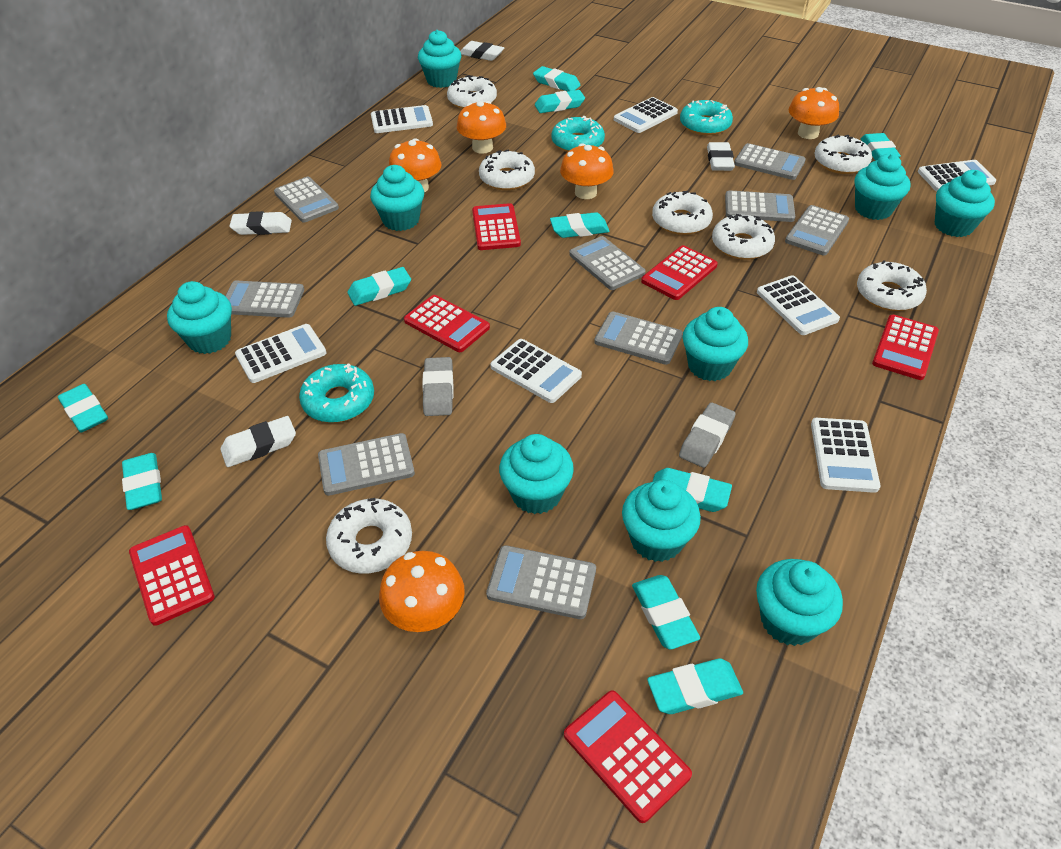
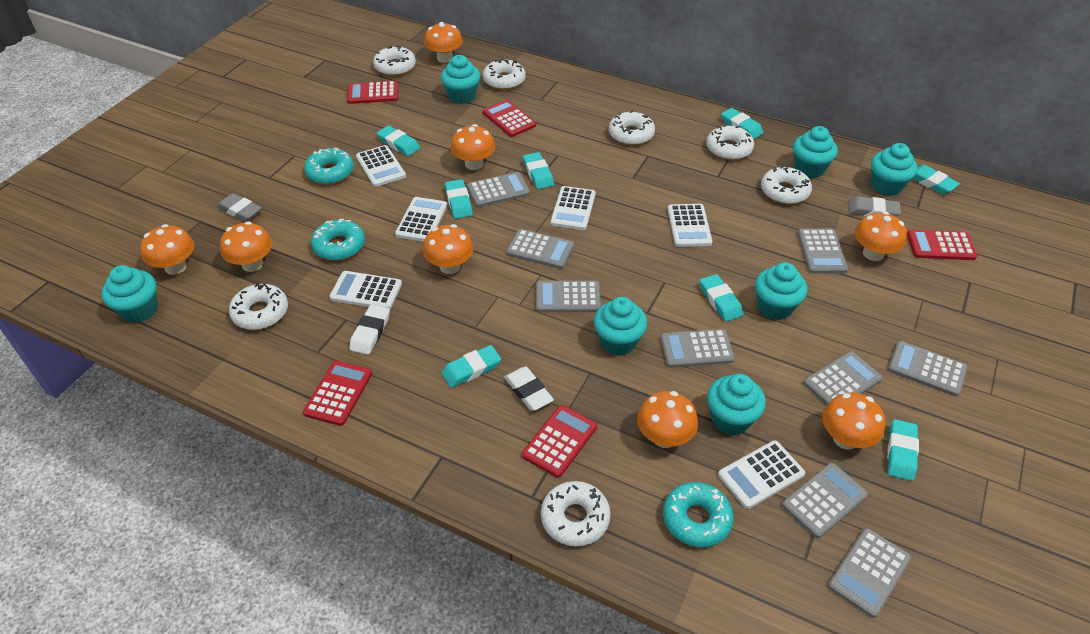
orange mushroom: [379,551,465,632] [389,138,441,192] [457,101,506,154] [560,143,614,199] [788,87,839,139] = 5 -> [140,224,194,275] [220,221,272,272] [423,224,473,274] [424,22,463,63] [451,124,495,170] [637,391,698,448] [822,393,885,450] [855,212,907,261] = 8
red calculator: [129,525,215,626] [404,295,490,352] [472,203,521,250] [564,690,692,823] [641,245,718,300] [872,315,939,380] = 6 -> [303,360,372,426] [347,81,398,104] [483,100,536,137] [522,405,597,478] [907,230,977,260] = 5
turquoise cupcake: [167,281,232,354] [370,165,424,231] [418,30,461,88] [499,434,574,514] [622,480,701,562] [683,307,748,381] [756,559,843,646] [855,154,911,220] [935,170,995,237] = 9 -> [101,265,158,323] [441,55,480,104] [594,297,647,356] [707,374,766,435] [755,262,808,320] [793,126,838,178] [871,143,917,196] = 7
turquoise eraser: [58,384,108,432] [122,453,162,510] [347,267,411,306] [533,66,581,91] [535,90,585,113] [550,212,610,238] [632,575,700,650] [647,659,743,714] [652,468,732,512] [861,133,901,161] = 10 -> [377,125,420,156] [442,345,501,388] [445,179,473,219] [523,152,554,189] [700,274,743,322] [721,108,763,139] [887,419,919,481] [912,165,960,194] = 8
white calculator: [235,324,326,383] [371,105,433,133] [490,339,582,403] [614,97,678,133] [757,275,840,335] [811,418,881,493] [918,160,996,192] = 7 -> [330,271,402,309] [356,145,406,187] [395,197,447,242] [551,186,596,230] [668,204,712,247] [718,440,805,509] = 6
white eraser: [220,416,296,467] [229,211,292,235] [460,41,504,61] [707,142,735,171] = 4 -> [349,304,390,355] [504,367,554,411] = 2

